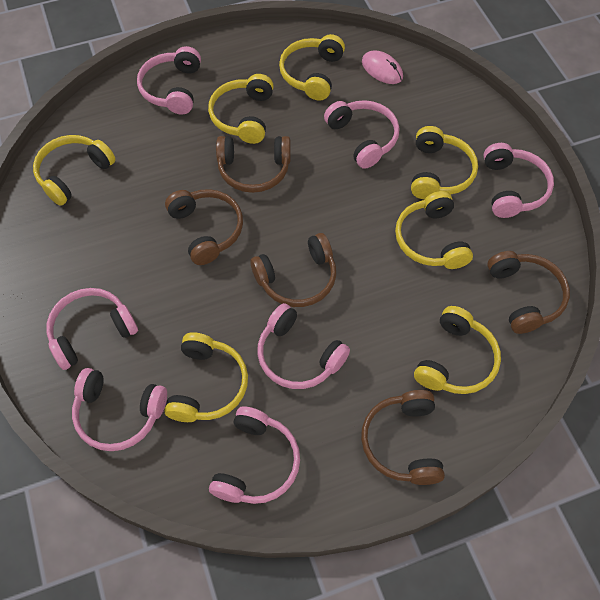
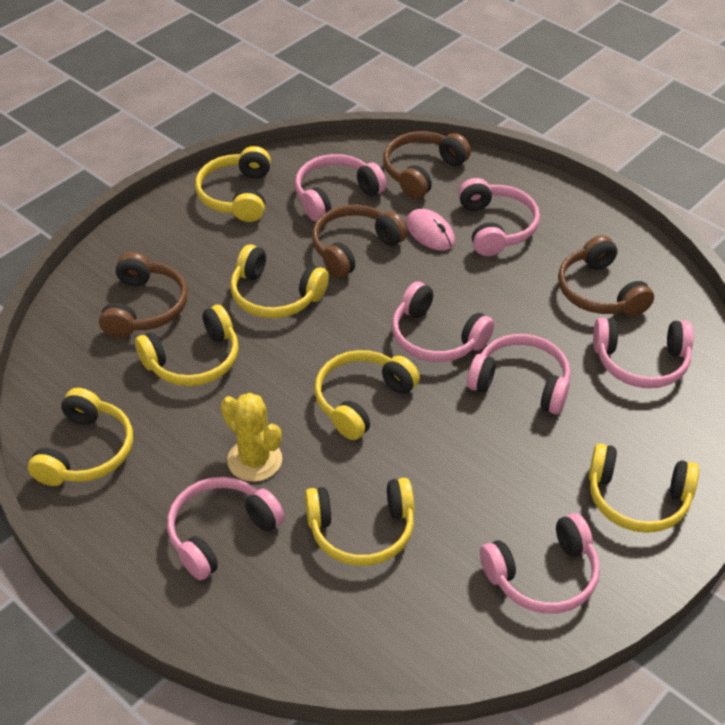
brown headphones: [165,189,243,265] [216,136,291,193] [250,233,336,307] [361,390,445,485] [487,251,570,334] = 5 -> [99,252,188,338] [312,205,407,278] [383,131,471,199] [558,235,654,316] = 4
yellow cactus: none = 0 -> [221,393,282,482] = 1

